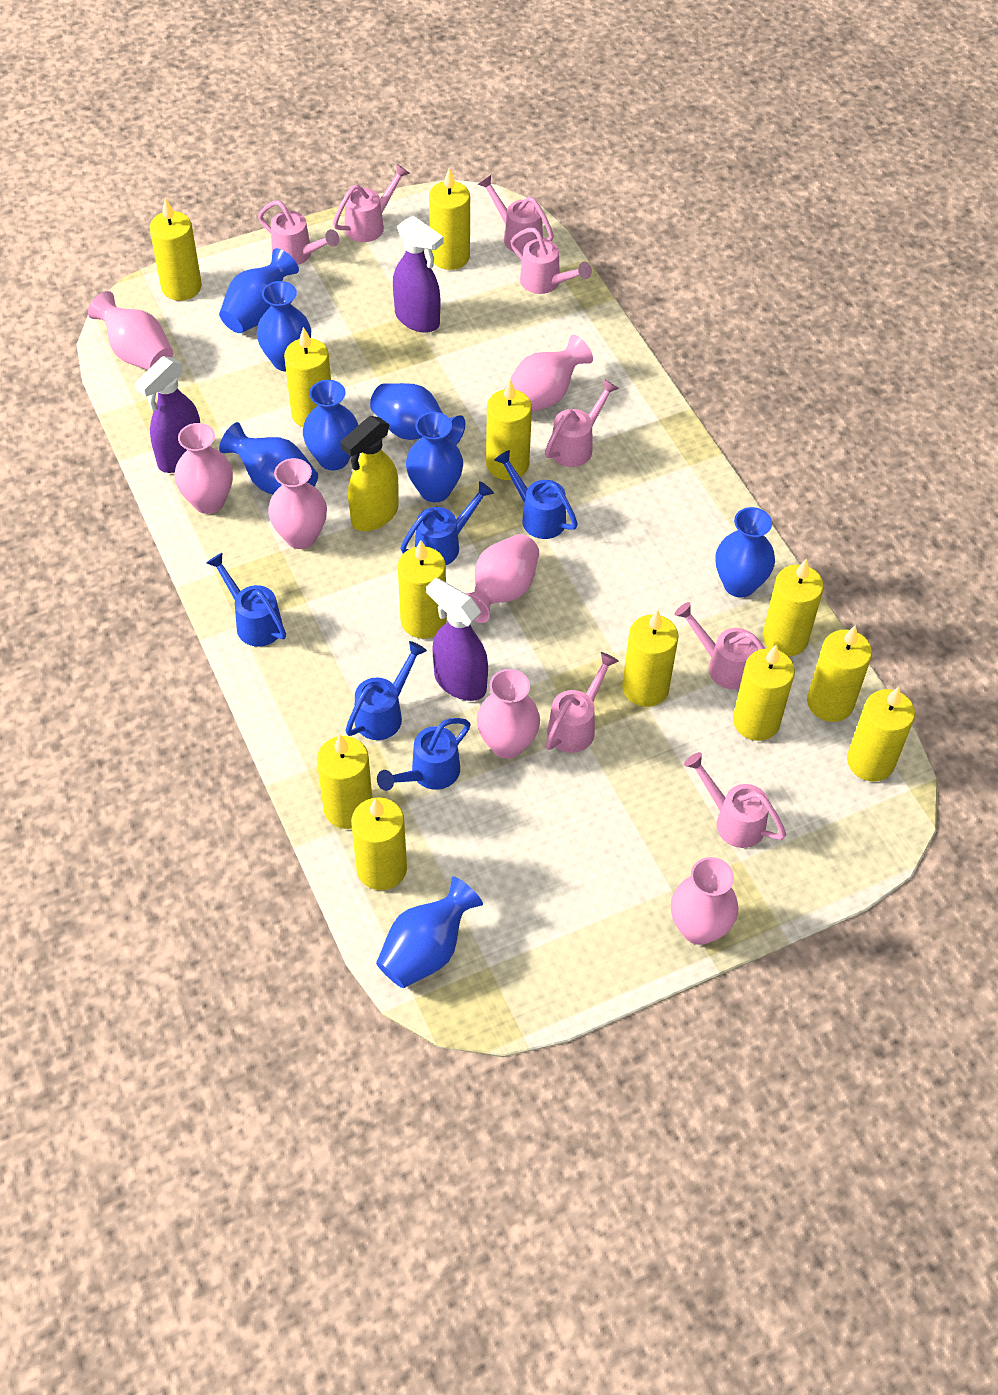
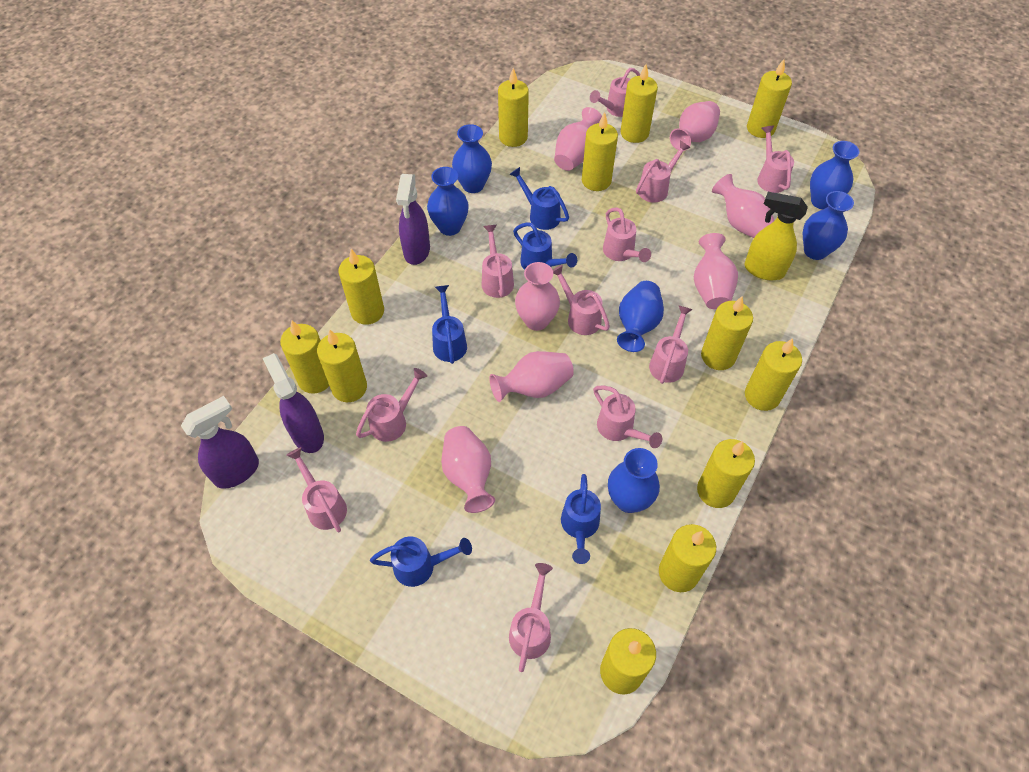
blue vase: [219,248,299,333] [219,422,318,494] [257,281,311,372] [303,380,358,470] [370,383,465,445] [376,876,483,988] [406,412,463,502] [716,507,775,598] = 8 -> [427,167,469,236] [452,124,492,193] [608,448,660,513] [617,281,664,352] [803,191,854,260] [810,141,859,210] = 6
pink watering can: [258,200,339,265] [333,164,410,242] [478,175,554,254] [510,228,592,294] [545,379,619,467] [546,652,619,753] [674,602,765,689] [684,752,786,848] = 8 -> [286,447,347,532] [356,368,427,442] [482,225,514,298] [509,563,553,672] [553,265,610,335] [590,68,640,117] [593,386,662,448] [603,207,651,262] [636,141,690,203] [649,305,693,384] [757,126,794,193] = 11

